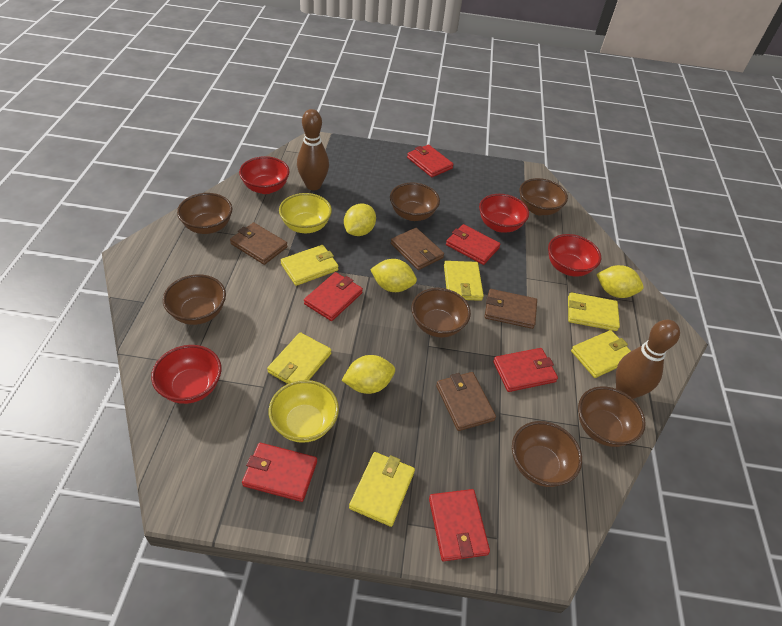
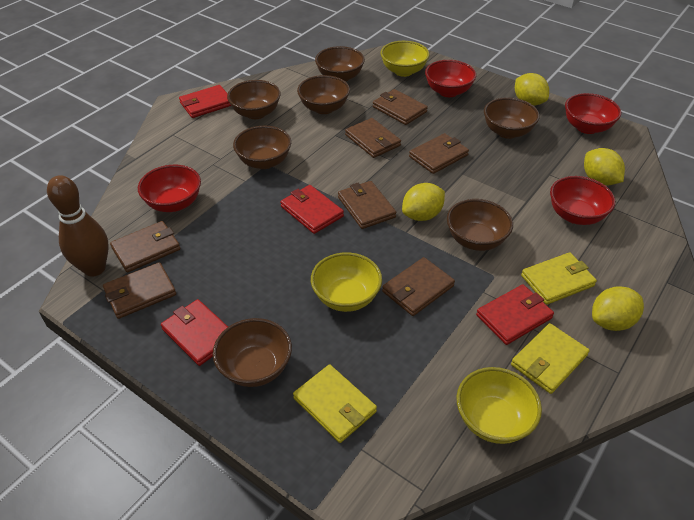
brown bowling pin: [297,109,329,190] [616,320,680,399] = 2 -> [47,175,109,277] = 1
brown wallet: [230,222,288,265] [391,228,444,270] [436,372,496,431] [484,289,537,329] = 4 -> [103,262,176,319] [110,221,180,272] [338,181,396,229] [345,118,401,158] [373,89,428,125] [382,257,455,316] [409,133,469,174] = 7
red wallet: [242,443,317,502] [304,272,363,321] [407,145,454,177] [429,489,490,561] [446,224,501,265] [493,348,558,392] = 6 -> [161,299,228,366] [179,85,231,118] [280,185,344,234] [476,284,554,345] = 4
yellow bowl: [269,380,339,443] [279,193,332,233] = 2 -> [311,252,382,312] [381,41,430,77] [456,367,542,444] = 3
yellow wallet: [267,332,331,384] [281,245,339,286] [349,452,415,527] [444,261,484,301] [568,292,620,331] [571,330,631,378] = 6 -> [293,365,377,443] [511,323,590,394] [521,252,597,305] = 3

